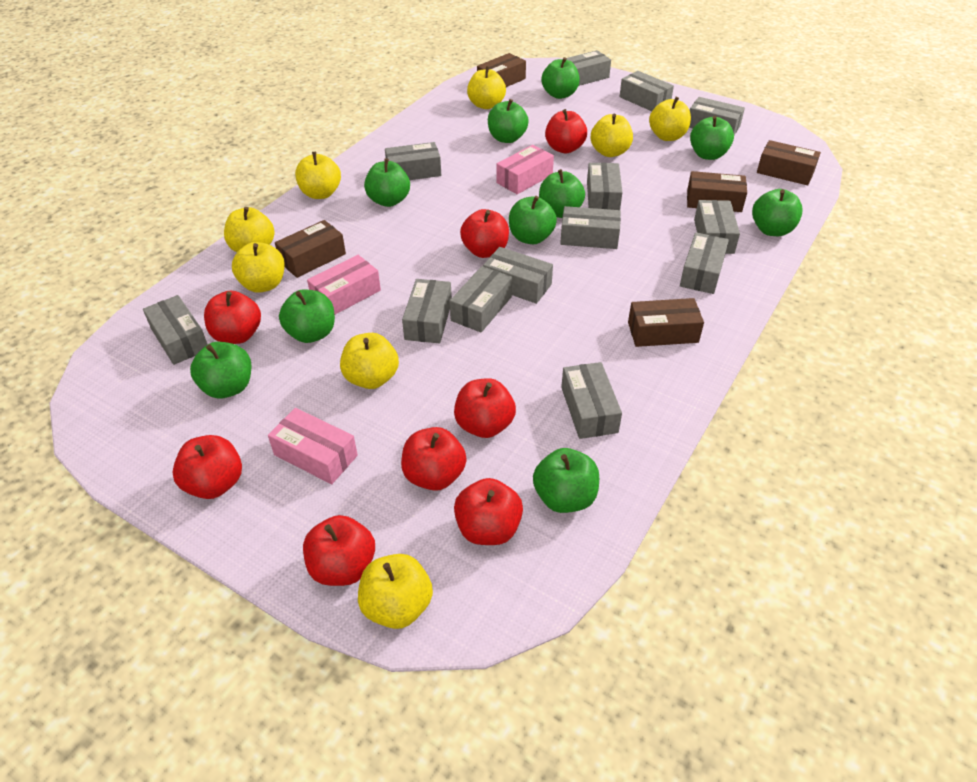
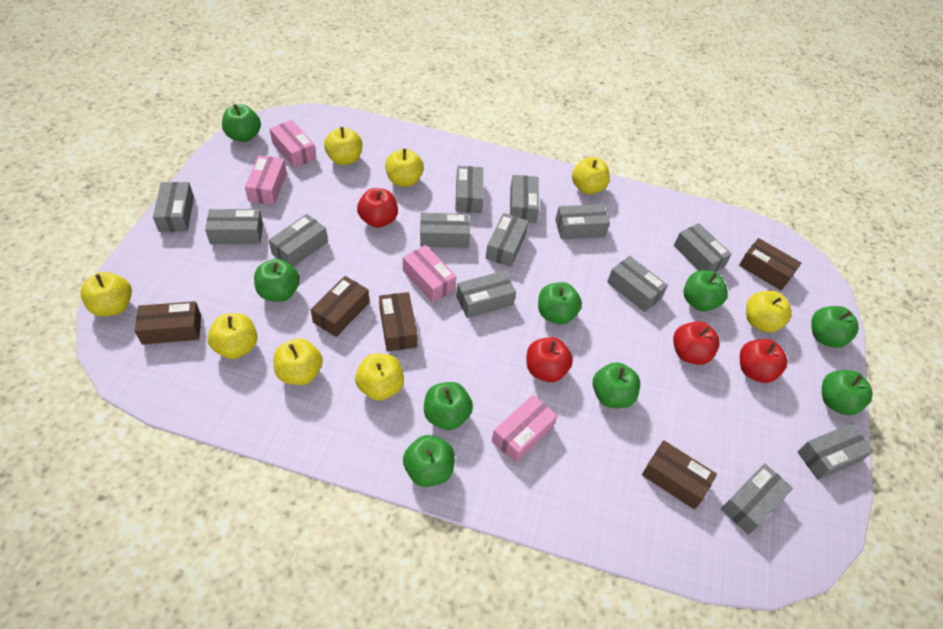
green apple: [190,342,251,398] [279,289,335,343] [364,159,410,207] [488,99,529,143] [509,196,557,244] [533,448,599,513] [539,169,585,218] [541,57,580,99] [690,116,734,160] [752,189,803,236] = 10 -> [222,104,261,142] [254,259,300,302] [403,435,455,487] [424,382,473,430] [538,282,582,325] [593,362,640,408] [683,270,728,311] [811,306,859,348] [822,370,873,415] = 9
pink box: [268,408,358,484] [307,255,381,314] [496,145,554,194] = 3 -> [245,155,287,205] [270,120,316,168] [403,245,456,303] [492,395,557,463] = 4
red apple: [172,435,242,499] [204,291,261,344] [303,515,375,586] [401,427,466,491] [454,378,516,438] [454,478,523,545] [460,209,509,258] [545,109,587,153] = 8 -> [357,188,398,228] [527,337,573,382] [673,321,720,365] [740,339,787,383] = 4

